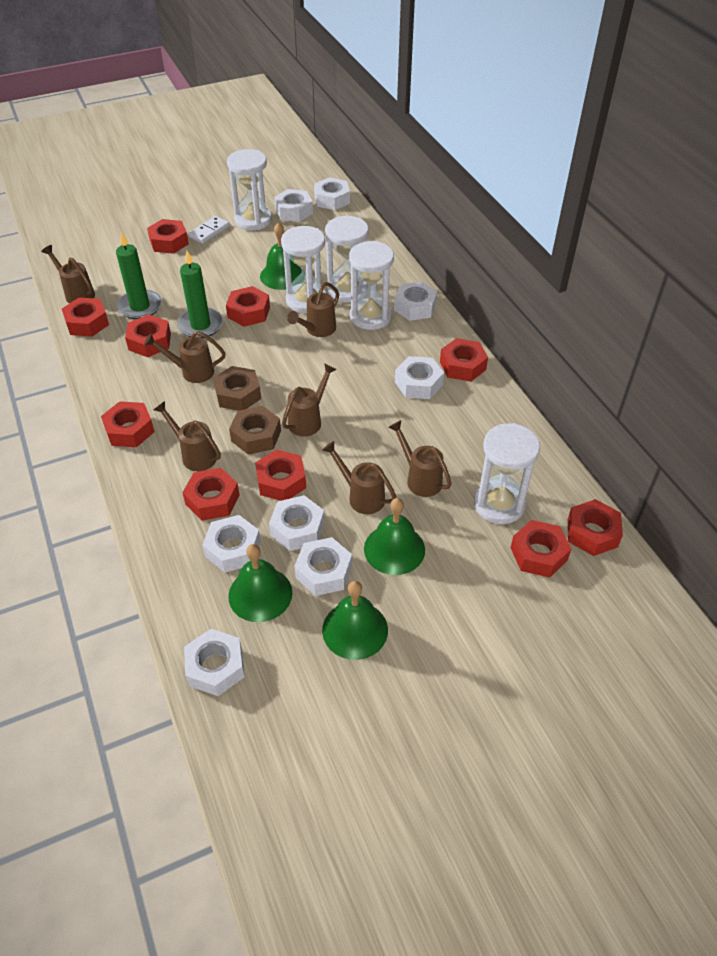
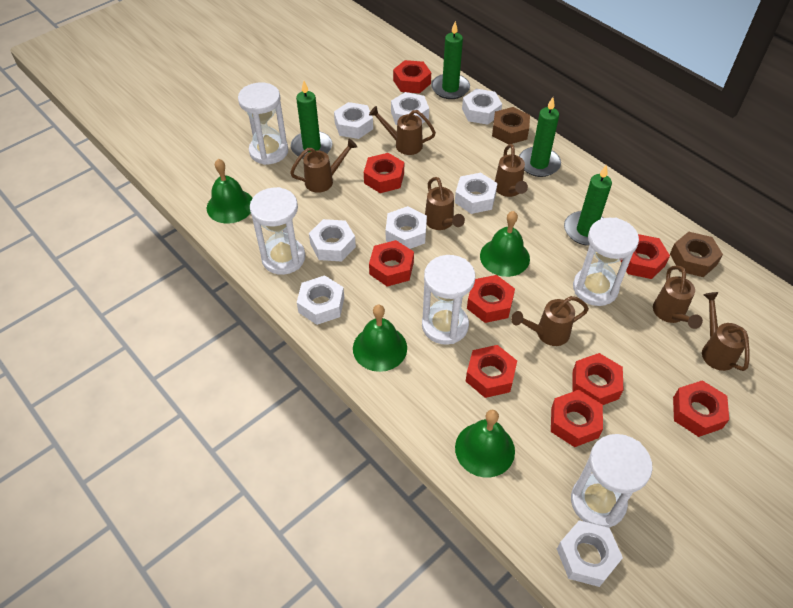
green candle: [116,232,162,319] [177,251,223,338] = 2 -> [291,81,332,159] [431,21,470,99] [519,97,561,177] [564,164,612,246] = 4
red nut: [62,297,109,337] [101,401,155,447] [125,314,171,357] [147,219,189,254] [182,468,240,521] [226,286,270,327] [255,449,306,501] [440,338,488,382] [511,520,571,578] [568,499,623,556] = 10 -> [364,153,404,193] [369,240,414,287] [393,60,431,93] [466,345,517,398] [467,275,515,323] [551,390,603,447] [572,353,624,405] [621,234,670,279] [673,380,729,437] = 9
white domino: [188,216,230,244] = 1 -> none = 0

